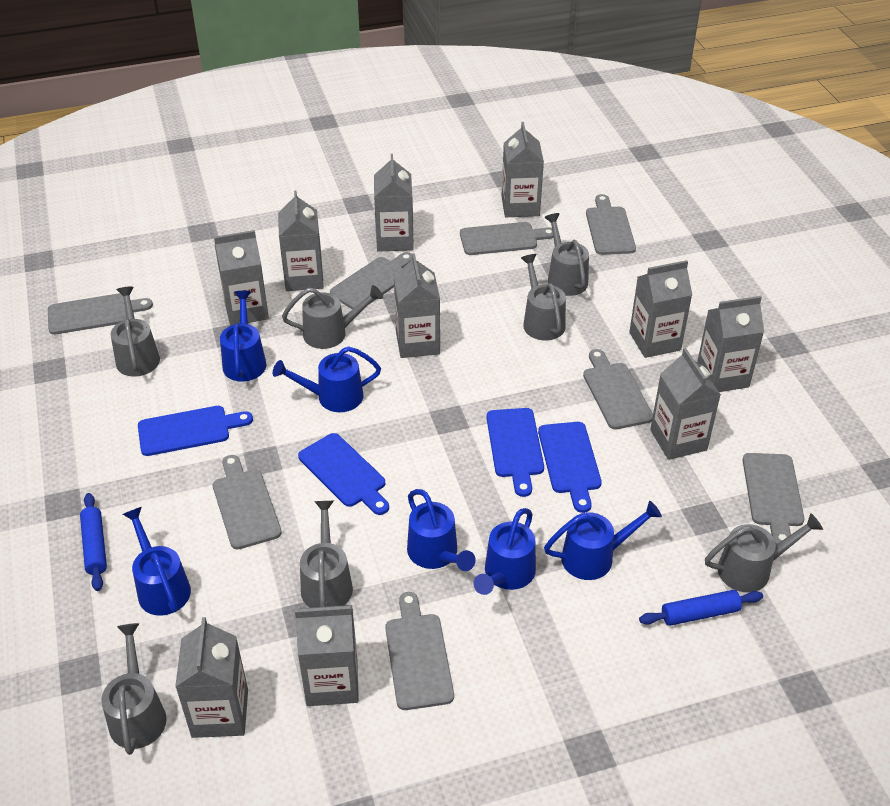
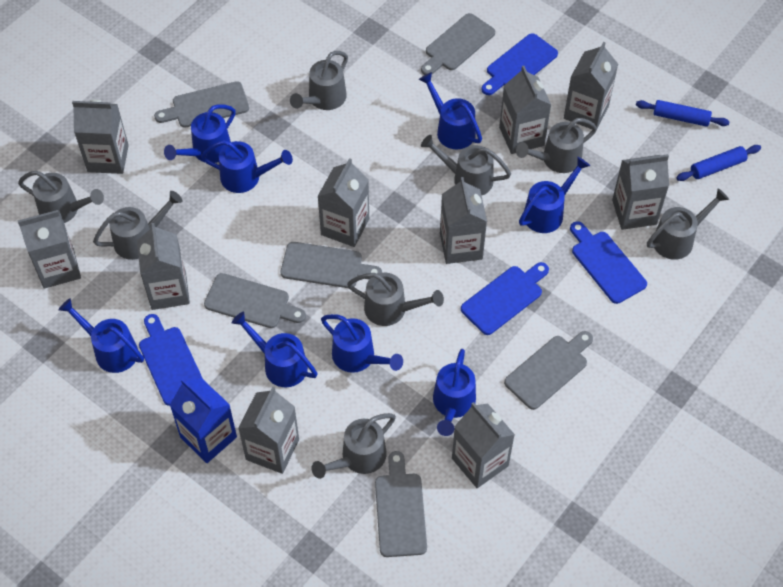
blue carton: none = 0 -> [170,378,237,463] = 1
blue watering can: [123,507,191,616] [220,291,267,382] [273,346,381,412] [407,489,476,571] [473,508,536,595] [544,501,662,580] = 6 -> [59,298,144,373] [164,104,236,163] [201,140,293,193] [232,312,318,387] [321,314,403,373] [419,72,482,149] [433,349,476,436] [519,157,590,233] = 8
grey cutting board: [48,293,153,335] [213,455,282,550] [330,252,412,309] [385,592,454,710] [460,222,553,255] [583,349,653,429] [586,194,636,255] [742,453,804,544] = 8 -> [154,81,249,128] [204,273,306,328] [280,242,382,288] [375,451,427,557] [421,13,495,75] [504,331,593,410] = 6
grey watering can: [101,623,167,755] [111,287,160,377] [282,285,383,349] [300,501,353,608] [521,254,566,341] [545,213,589,296] [705,513,823,592] = 7 -> [18,171,104,223] [93,191,183,260] [290,51,348,110] [311,413,396,479] [347,273,444,326] [421,135,511,195] [516,118,597,173] [647,188,729,260] = 8

